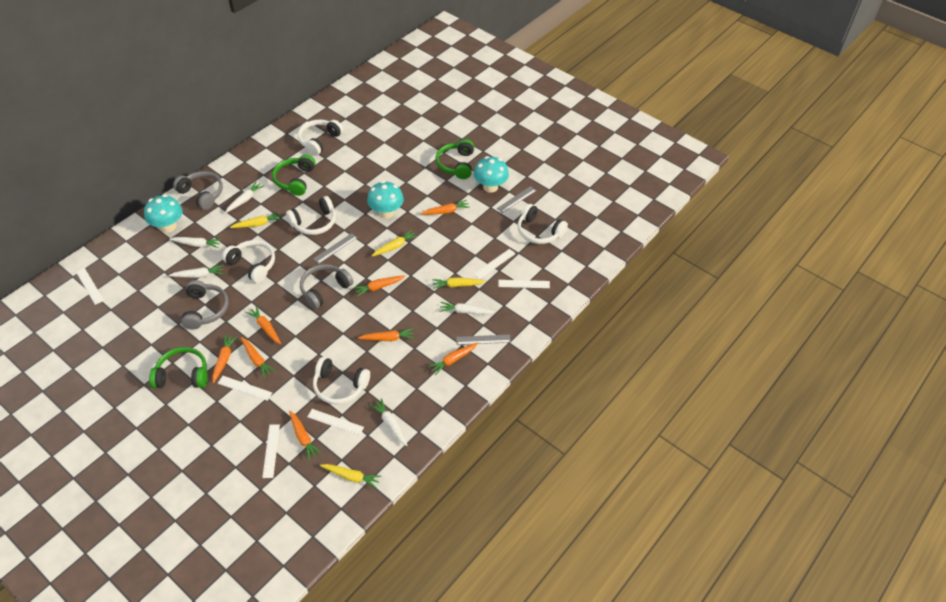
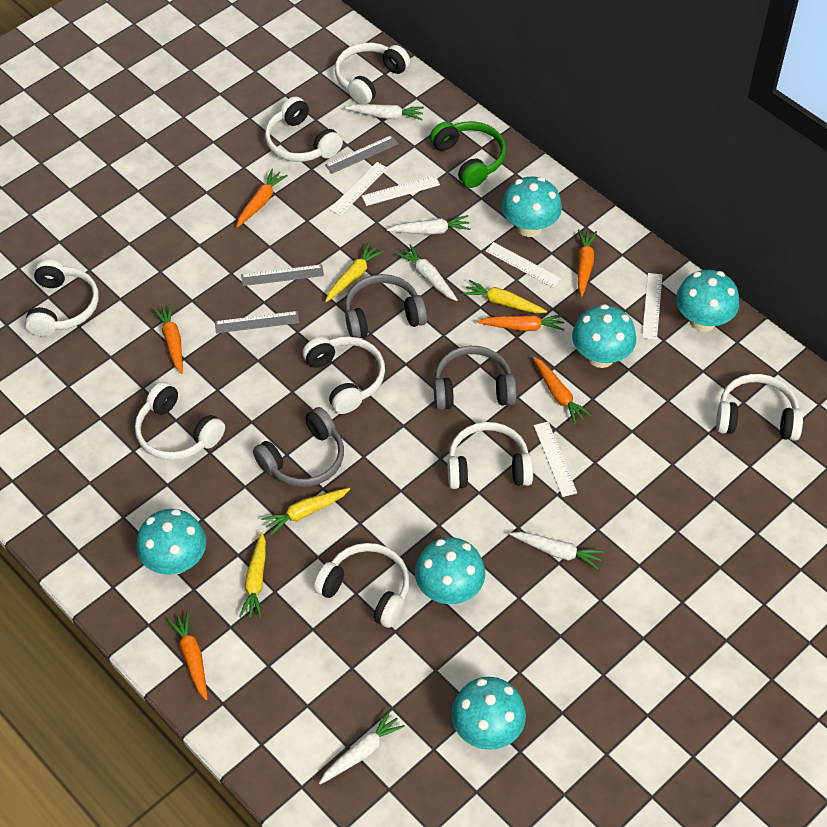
green headphones: [149,347,208,388] [272,155,315,196] [435,139,474,179] = 3 -> [430,121,506,188] = 1
orange carrot: [212,335,237,383] [241,337,276,378] [246,306,281,344] [289,410,322,460] [353,275,405,297] [358,328,415,341] [421,200,470,215] [428,342,478,375] = 8 -> [153,304,183,374] [167,612,208,700] [236,169,288,227] [477,314,565,331] [533,357,592,425] [578,229,597,296] = 6
turquoise mushroom: [144,194,183,232] [367,181,404,218] [474,156,509,193] = 3 -> [136,509,206,575] [415,537,485,604] [451,677,526,750] [501,177,562,237] [572,304,636,368] [676,270,739,332] = 6
white headphones: [222,240,275,283] [286,196,336,235] [298,119,343,156] [313,357,370,404] [518,204,568,244] = 5 -> [25,259,99,337] [135,382,225,460] [265,97,343,162] [302,336,385,414] [314,543,410,628] [335,43,410,104] [448,422,533,489] [716,374,803,441] = 8
white ruler: [76,268,104,305] [218,376,272,401] [262,424,280,478] [307,409,364,436] [473,249,516,279] [498,280,550,288] = 6 -> [329,162,388,216] [362,175,440,206] [486,242,561,288] [534,422,577,497] [642,273,662,340] = 5

